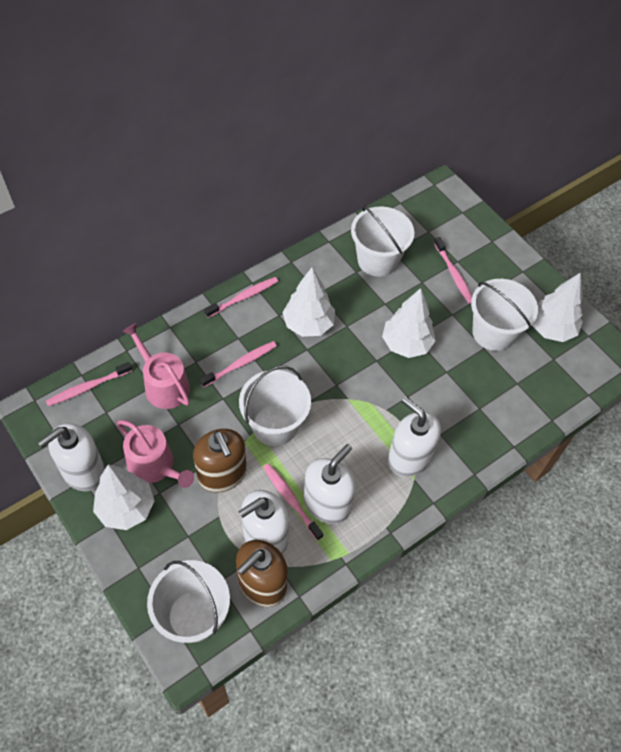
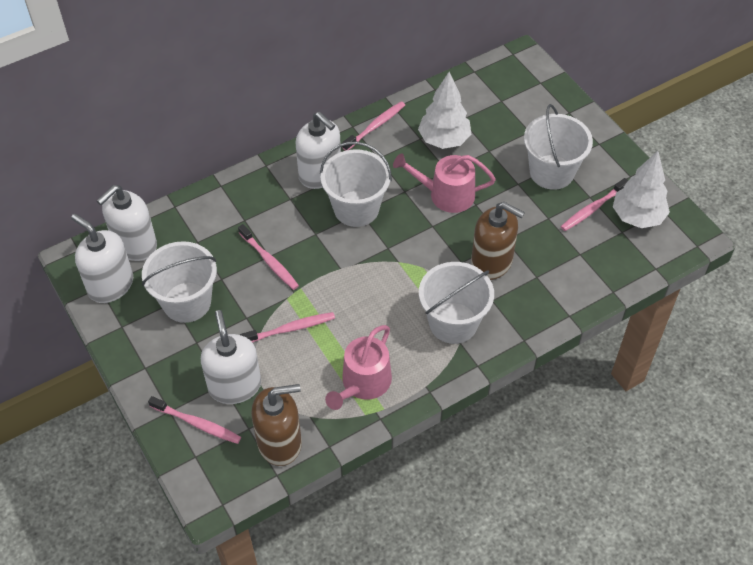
white tree: [93,464,154,530] [282,267,335,337] [382,288,436,358] [532,273,583,342] = 4 -> [418,72,471,149] [613,151,670,228] = 2

